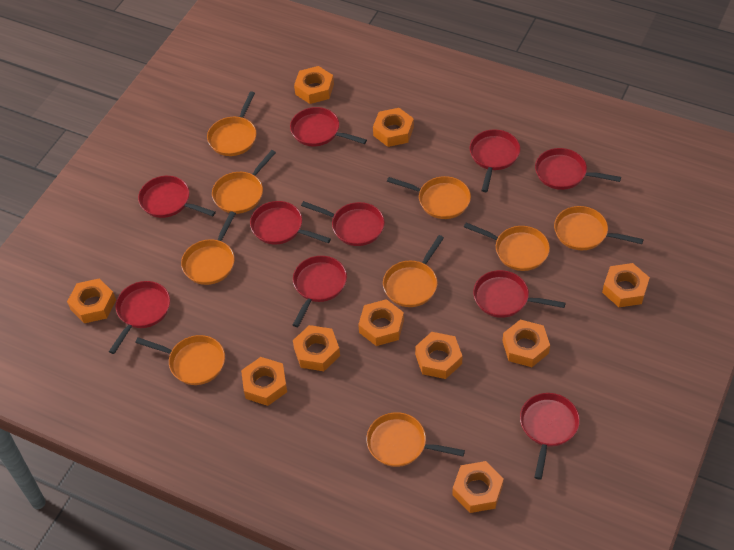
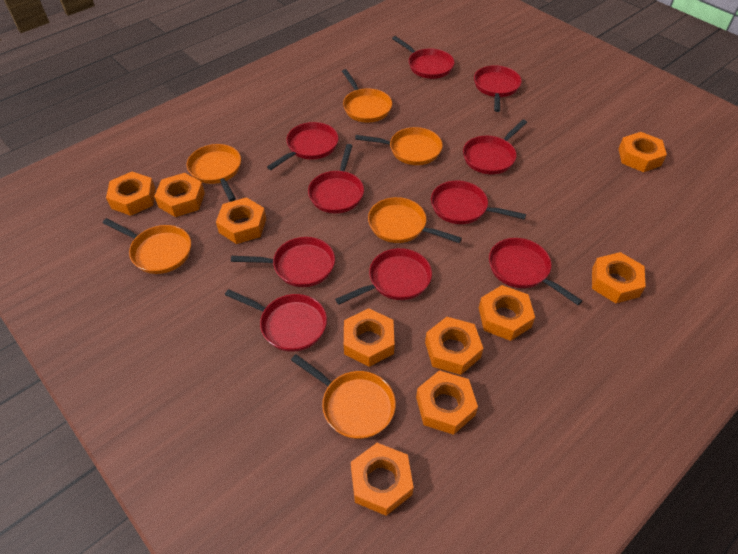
orange pan: [135,335,225,385] [181,211,236,285] [207,91,256,156] [212,150,276,214] [366,412,465,467] [383,235,444,307] [387,176,471,219] [464,222,550,271] [554,206,644,250] = 9 -> [103,218,191,274] [187,144,241,201] [291,354,396,439] [342,69,392,122] [355,127,443,165] [368,197,462,243] = 6

